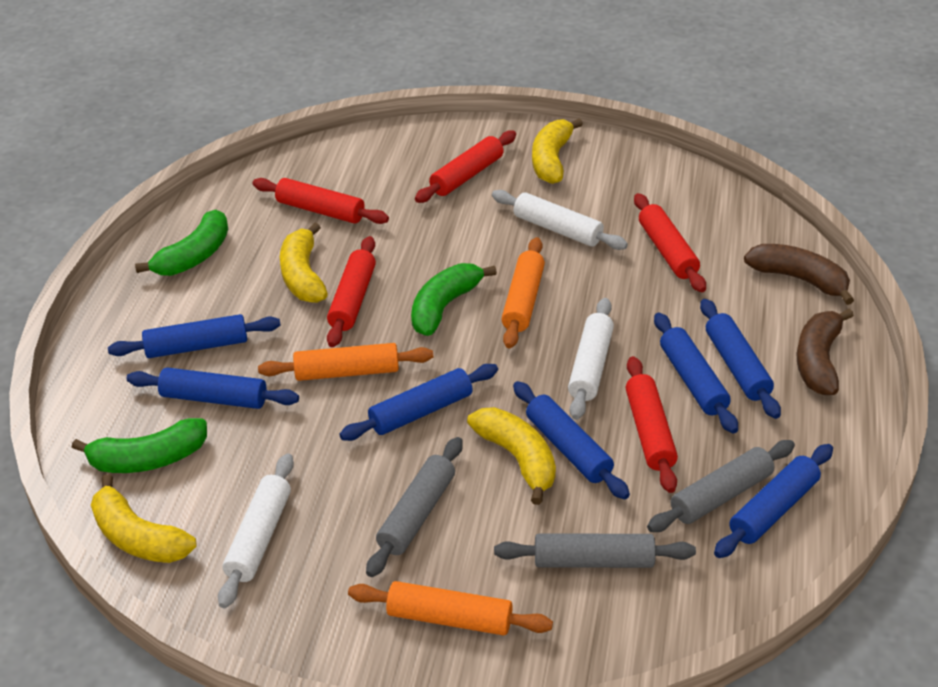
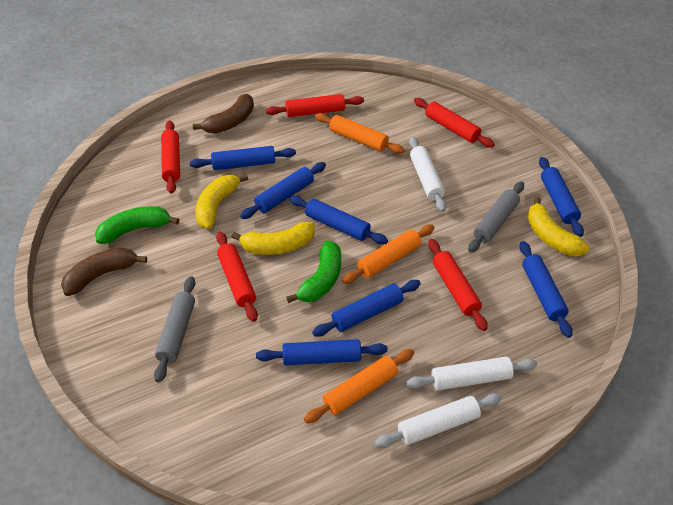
green banana: [72,418,207,473] [135,210,228,276] [411,263,497,336] = 3 -> [95,206,179,244] [286,241,341,303] = 2
grey rolling pin: [366,437,463,577] [494,534,696,568] [647,440,795,532] = 3 -> [154,276,195,383] [468,181,524,253] = 2
yellow banana: [91,474,197,563] [280,223,328,303] [467,407,556,505] [532,118,583,184] = 4 -> [196,174,248,229] [231,222,315,255] [528,197,589,256] = 3

